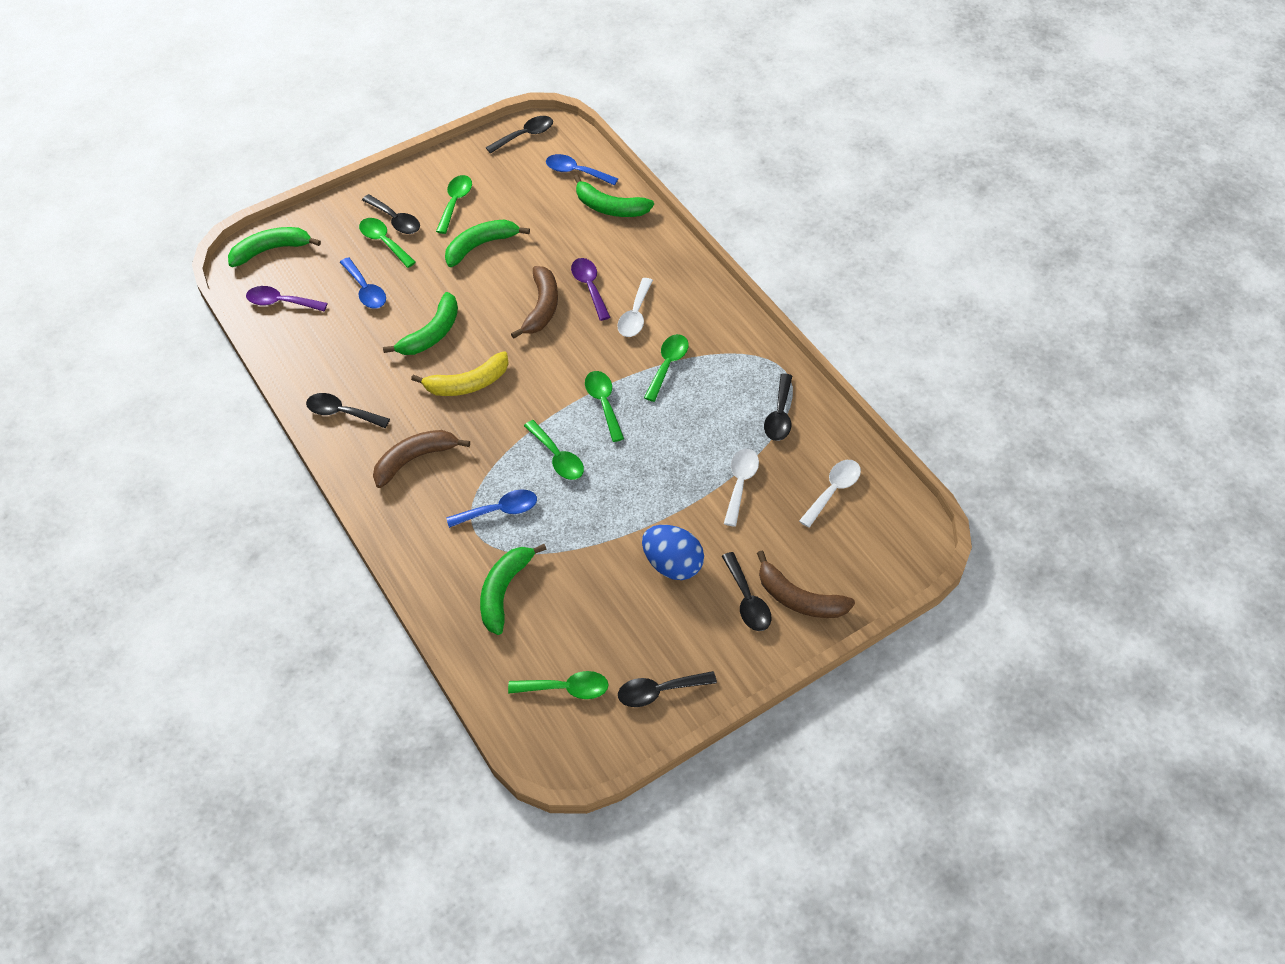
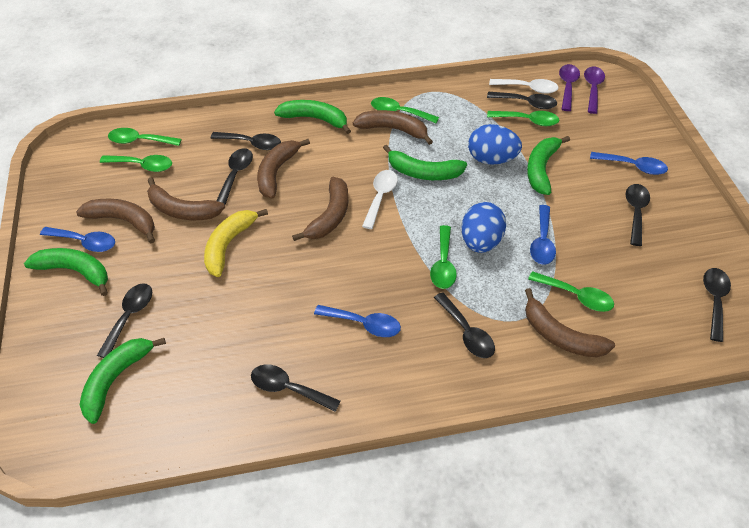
black spoon: [306,393,390,428] [362,194,420,234] [485,116,553,154] [618,671,717,707] [722,552,771,631] [764,373,792,441] = 6 -> [97,283,152,358] [211,132,281,150] [216,148,253,205] [251,364,341,412] [434,292,495,358] [487,92,557,109] [626,184,650,246] [703,268,731,342] = 8
blue egg: [642,525,704,580] = 1 -> [461,202,506,253] [468,124,522,165] = 2
blue spoon: [340,257,386,309] [446,489,537,528] [546,154,618,186] = 3 -> [40,227,115,252] [314,305,401,337] [530,205,556,264] [590,152,668,175] = 4
brown banana: [373,430,470,488] [511,266,558,338] [757,551,855,618] = 3 -> [76,199,155,243] [147,177,225,220] [257,139,310,199] [292,177,348,241] [353,110,433,145] [525,288,615,357] = 6
white spoon: [617,278,653,337] [724,449,759,527] [799,460,861,528] = 3 -> [362,170,398,229] [489,79,559,94] = 2

